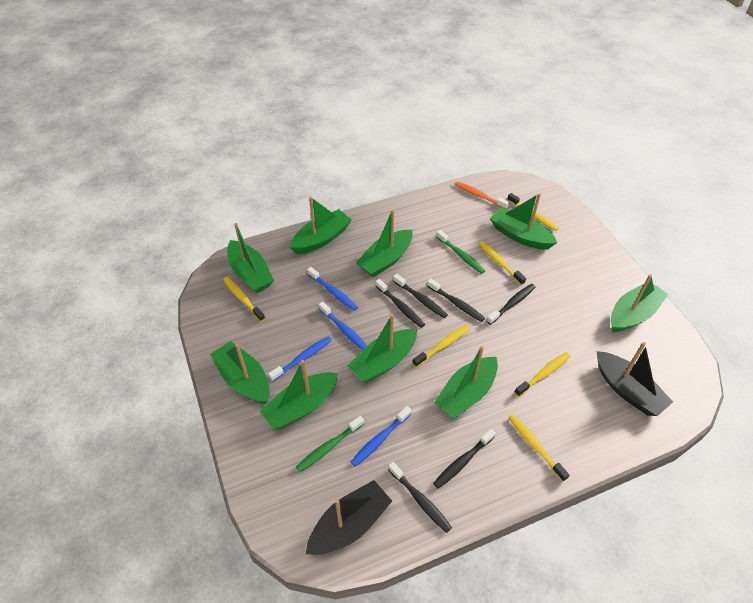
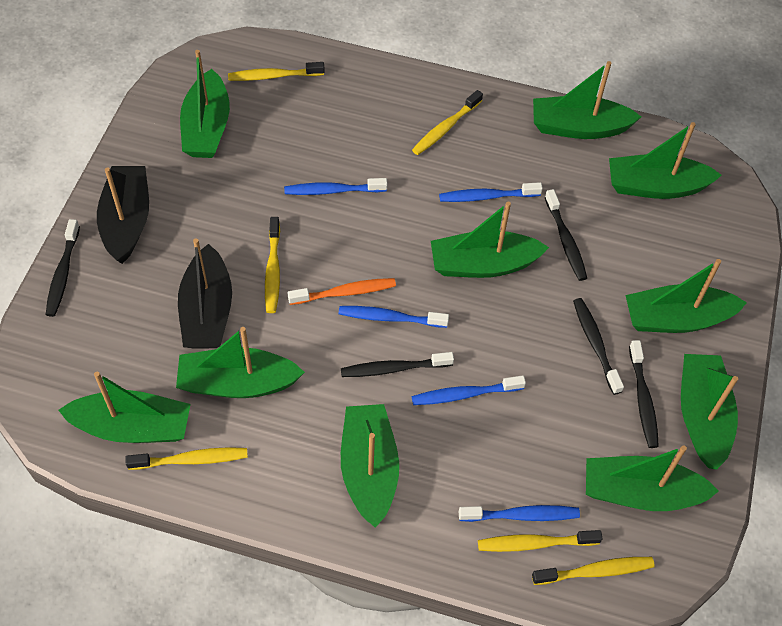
black toothbrush: [375,279,425,328] [388,462,452,533] [393,274,448,318] [427,278,485,322] [433,429,496,489] [487,284,535,325] = 6 -> [46,219,80,317] [341,352,454,377] [545,189,587,281] [573,298,624,395] [629,340,659,448] = 5
blue toothbrush: [268,336,332,382] [307,267,358,311] [319,301,367,350] [351,406,411,467] = 4 -> [284,178,387,195] [339,306,449,328] [412,375,526,405] [439,182,543,202] [459,505,580,522] = 5
green boat: [210,341,270,404] [227,223,274,293] [260,360,338,430] [290,197,352,254] [347,314,417,383] [356,210,413,277] [434,346,498,418] [490,193,557,250] [611,274,668,332] = 9 -> [58,372,191,443] [176,327,305,398] [180,50,230,158] [341,404,399,528] [431,202,549,278] [533,61,641,139] [586,445,719,511] [609,122,722,199] [625,259,747,333] [681,354,738,470] = 10
green toothbrush: [296,416,364,472] [436,230,485,274] = 2 -> none = 0

